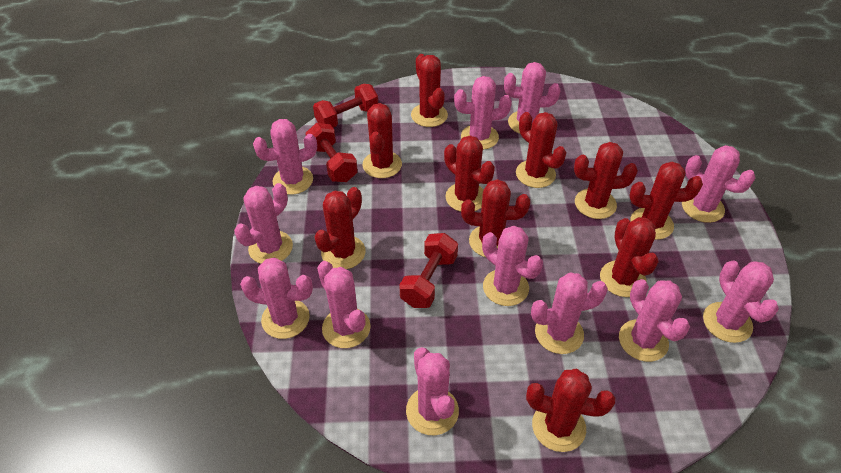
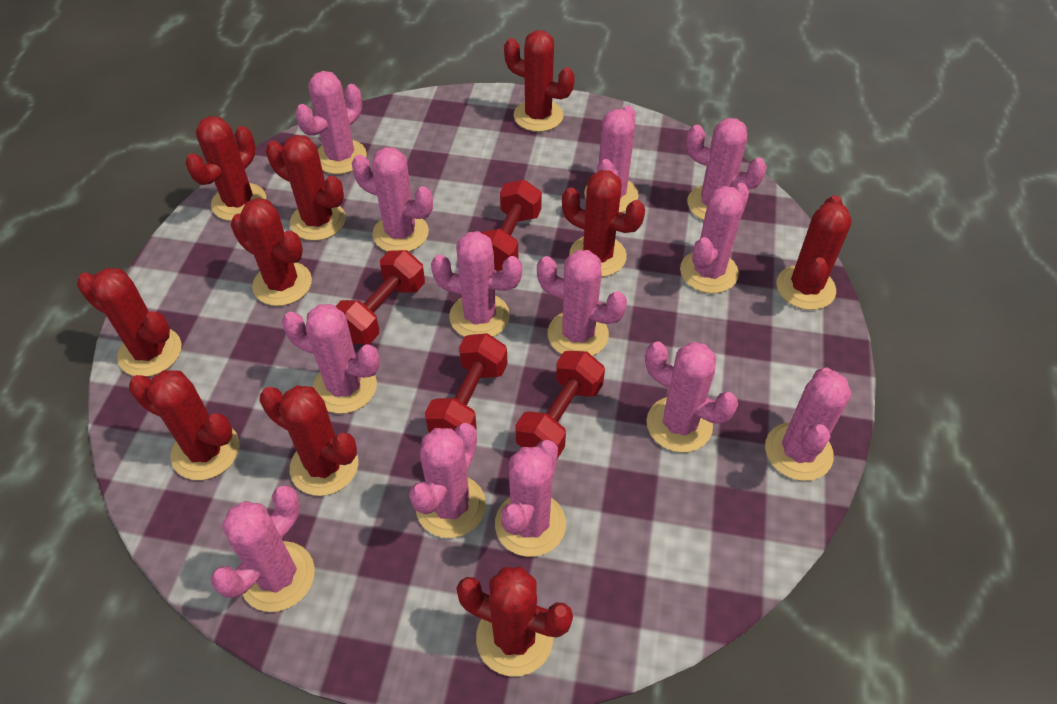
pink cactus: [234,183,293,264] [240,257,313,339] [253,119,317,195] [317,261,371,348] [406,347,459,435] [454,76,512,150] [482,226,543,306] [504,62,561,134] [531,272,608,354] [619,279,690,362] [682,145,755,223] [703,260,779,343] = 12 -> [211,486,315,612] [282,304,380,414] [295,71,367,174] [352,147,433,252] [409,423,486,538] [431,231,522,337] [495,440,566,557] [537,250,627,356] [584,105,639,213] [645,341,738,452] [680,183,749,293] [686,118,767,220] [765,367,851,481] = 13
red dumbbell: [305,123,358,182] [313,84,378,128] [399,233,458,308] = 3 -> [336,250,425,345] [425,333,507,432] [481,180,542,271] [515,351,605,459] = 4

